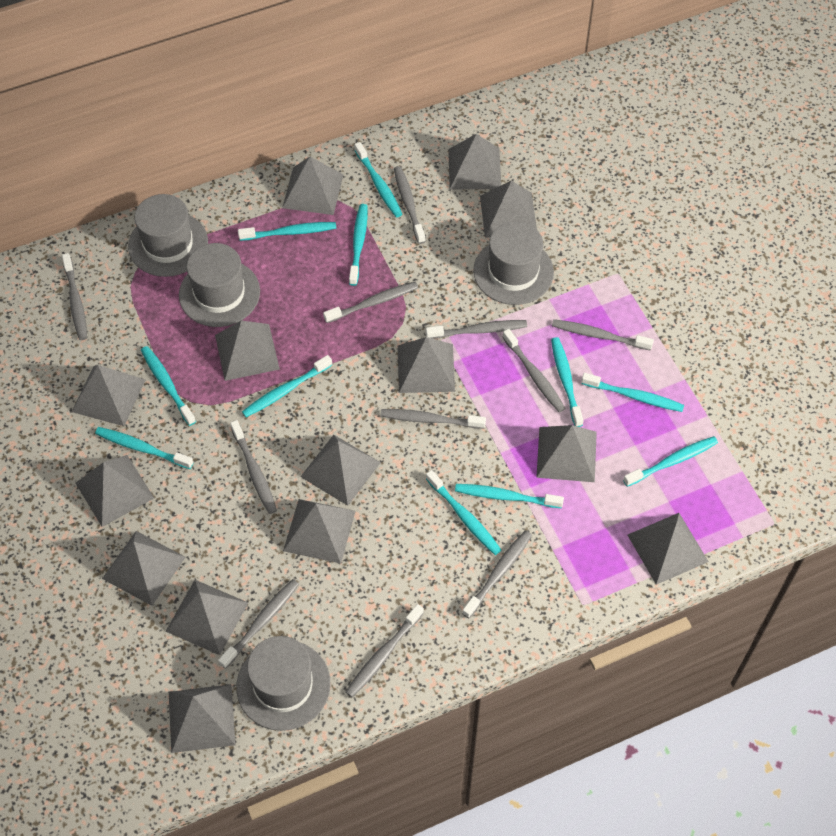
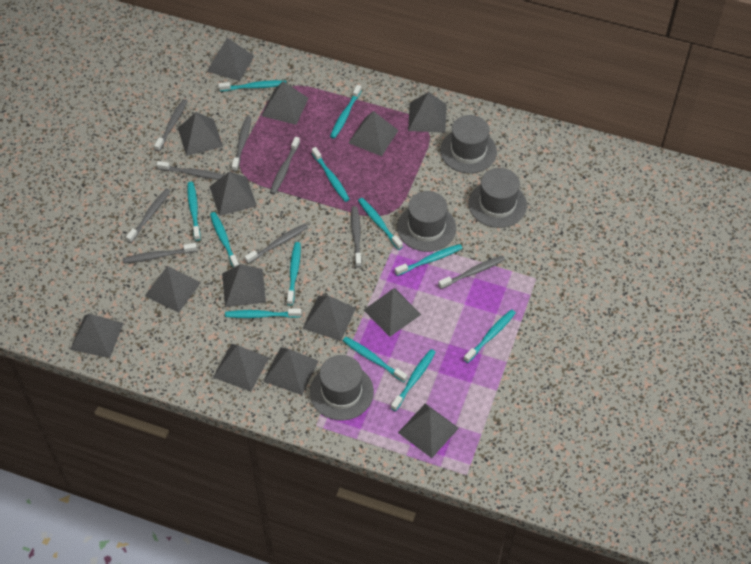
grey toothbrush: [62,253,87,340] [218,579,299,669] [230,420,277,514] [323,282,418,323] [346,604,424,697] [380,409,486,429] [394,166,426,244] [426,320,527,339] [462,530,532,618] [503,329,566,412] [552,319,654,351] = 11 -> [123,243,197,263] [126,189,170,243] [154,99,187,152] [156,161,224,180] [232,116,251,172] [245,224,308,264] [270,137,300,194] [351,206,362,268] [438,255,505,289] = 9
turquoise toothbrush: [95,427,194,469] [141,346,196,426] [238,222,336,241] [242,355,332,417] [349,204,367,286] [354,142,402,218] [426,470,501,555] [455,484,564,508] [551,337,584,427] [581,373,684,412] [623,436,718,487] = 11 -> [187,182,201,241] [210,212,239,268] [218,80,286,91] [225,309,301,318] [287,242,301,306] [312,147,350,202] [330,85,362,139] [343,337,407,382] [358,198,403,250] [391,349,436,411] [395,244,463,276] [464,309,516,363] = 12

